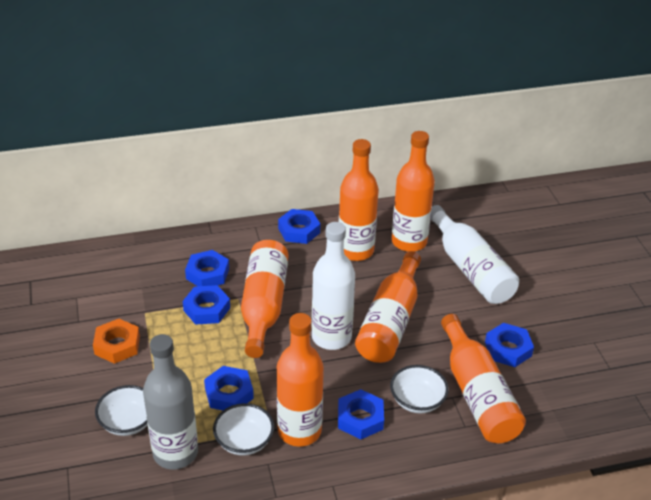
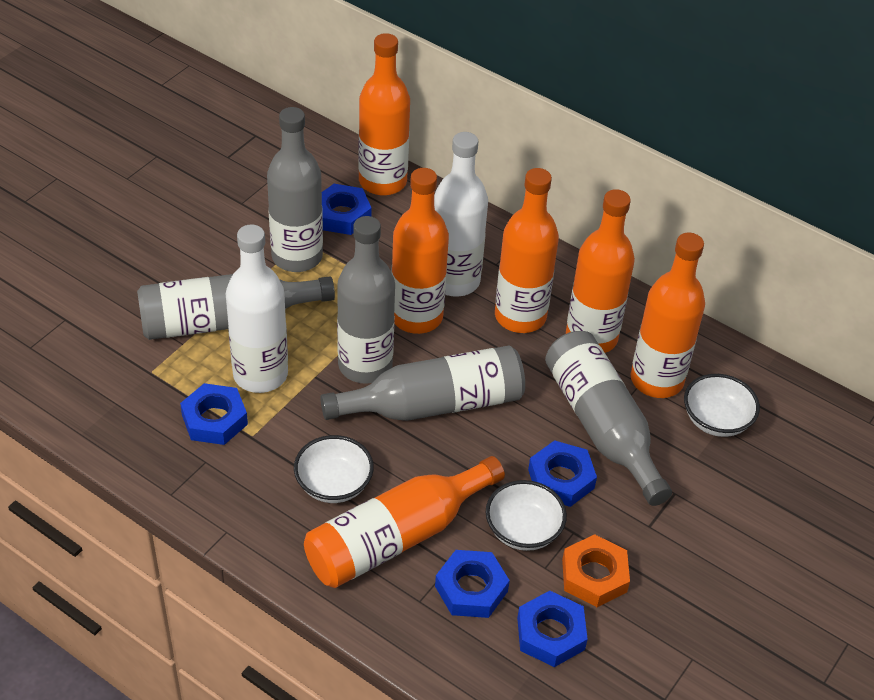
blue nut: [183,285,230,325] [185,250,229,286] [204,366,254,410] [278,209,320,244] [338,389,384,440] [485,323,534,367] = 6 -> [180,383,248,445] [322,184,372,235] [435,550,510,618] [517,591,588,667] [528,440,597,507] = 5
grey bottle: [143,334,198,469] = 1 -> [137,274,335,340] [267,107,323,272] [320,345,525,421] [337,216,395,384] [545,331,672,506] = 5

